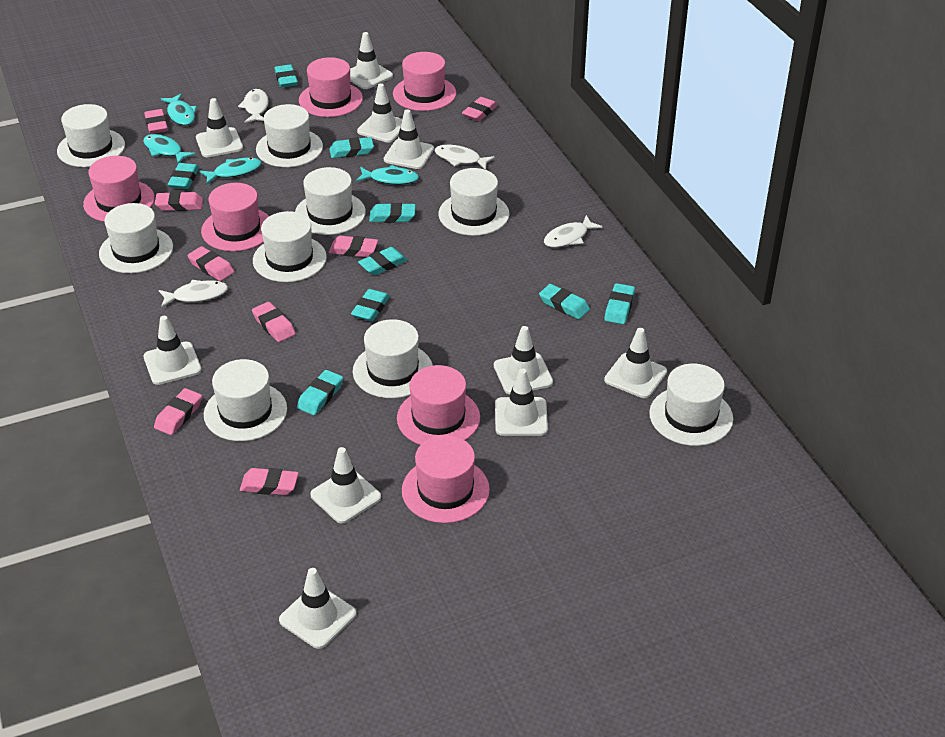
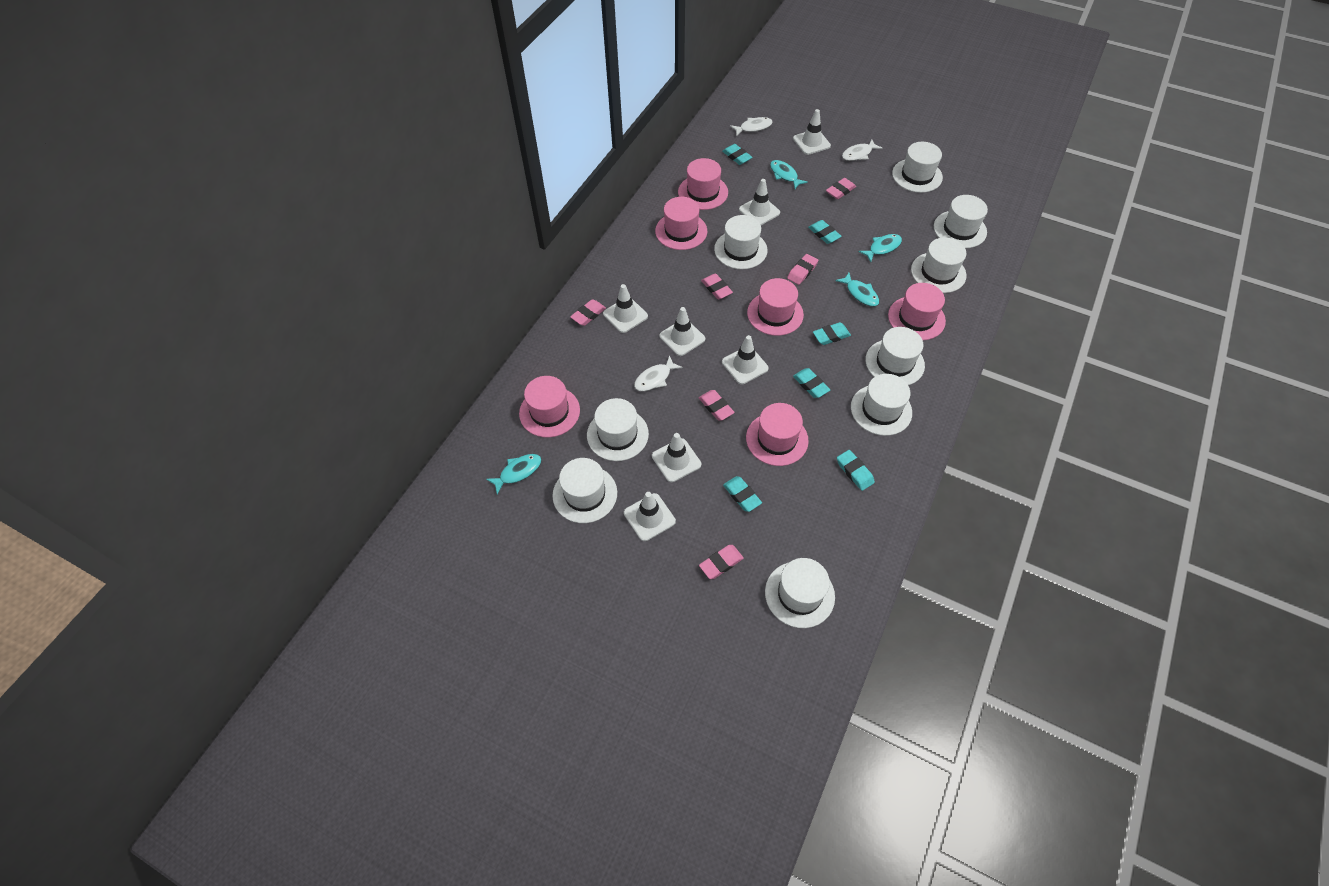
pink eraser: [144,109,168,134] [154,388,202,435] [155,191,203,211] [187,246,234,281] [240,468,299,495] [252,302,296,342] [329,236,378,257] [462,97,498,121] = 8 -> [570,299,606,326] [699,390,734,421] [699,545,744,579] [701,273,733,299] [787,254,818,285] [826,178,856,199] = 6
turquoise eraser: [168,163,199,189] [274,64,298,87] [297,370,343,415] [329,137,374,158] [351,289,390,321] [358,247,408,275] [369,203,416,223] [539,284,590,319] [604,283,635,324] = 9 -> [722,144,753,165] [723,476,762,512] [793,368,830,398] [808,220,842,244] [813,322,851,345] [837,450,875,491] = 6
white fish: [159,280,228,308] [238,89,269,123] [435,145,495,170] [544,215,603,248] = 4 -> [634,355,683,391] [730,117,773,136] [842,140,882,161] = 3
white traffic cone: [143,316,202,385] [196,98,243,157] [279,568,356,649] [310,447,381,524] [350,32,393,89] [357,83,402,143] [384,109,434,169] [494,326,553,395] [495,368,548,436] [604,328,667,398] = 10 -> [603,284,648,333] [624,492,676,541] [652,433,701,482] [659,307,705,356] [722,335,769,384] [739,179,780,225] [793,109,831,155] = 7

